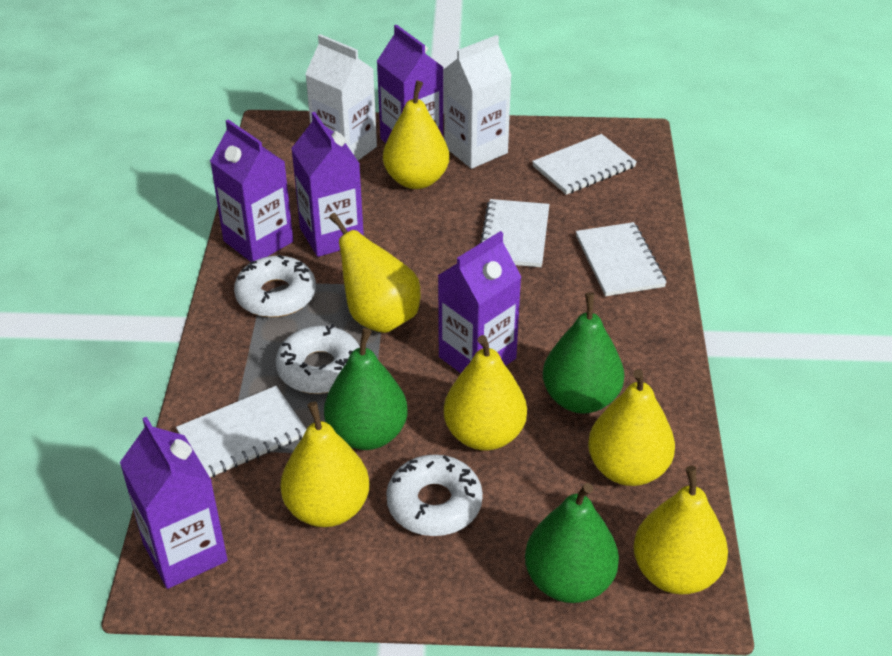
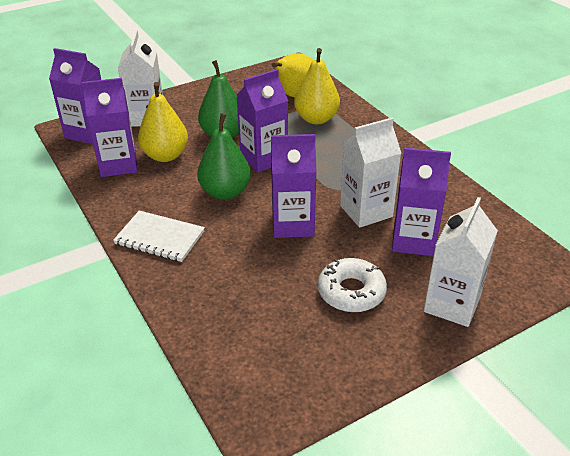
green pear: [324,328,408,450] [525,483,619,603] [543,292,624,414] = 3 -> [197,113,251,200] [198,60,239,138] = 2
white carton: [305,34,377,160] [444,35,512,169] = 2 -> [118,30,163,127] [340,118,401,228] [424,197,498,327] = 3
white donut: [234,254,316,317] [276,324,360,394] [386,454,483,536] = 3 -> [318,258,387,312] = 1
white notebook: [176,386,306,477] [480,199,549,267] [532,134,637,195] [576,222,667,296] = 4 -> [113,211,205,262] = 1
yellow pear: [280,402,369,527] [329,213,420,333] [383,81,449,189] [444,335,527,451] [588,369,675,486] [633,466,728,595] = 6 -> [138,82,188,162] [272,53,313,97] [294,48,340,124] = 3

